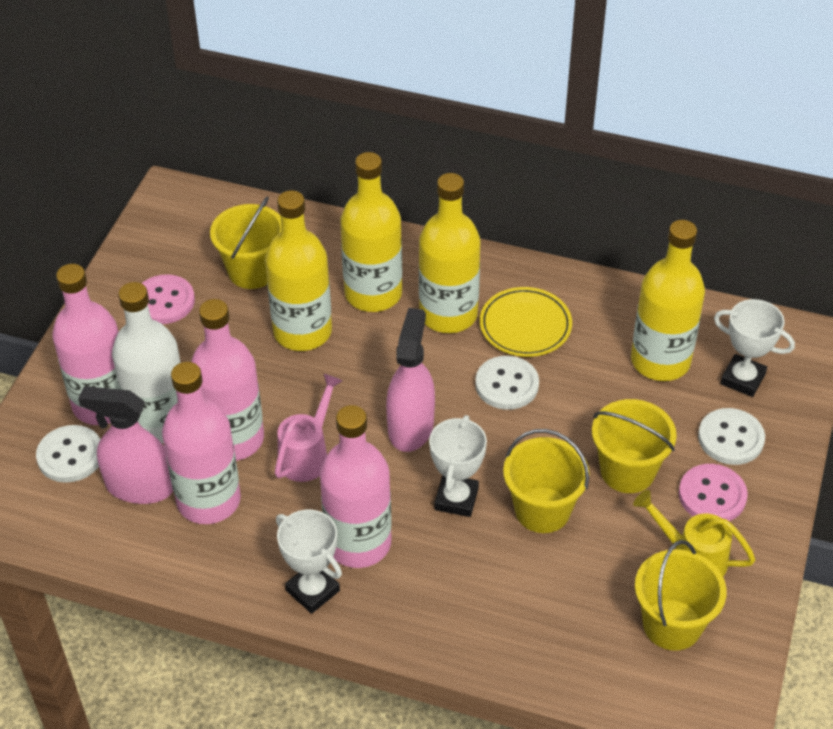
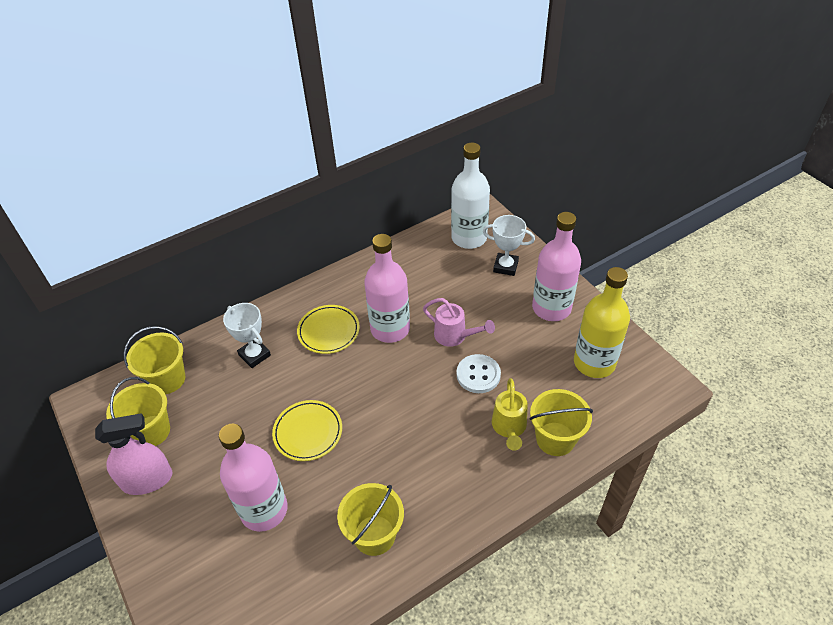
pink bottle: [52,264,119,425] [162,362,241,524] [191,299,264,461] [320,405,392,568] = 4 -> [219,423,288,532] [364,234,410,343] [532,212,581,321] = 3
pink button: [141,274,195,324] [679,464,748,521] = 2 -> none = 0
pink spray bottle: [78,386,173,504] [386,308,435,452] = 2 -> [95,413,173,495] = 1
white button: [36,425,101,483] [475,356,539,410] [698,408,765,465] = 3 -> [456,354,501,393] = 1
white trophy: [276,510,342,614] [429,415,487,517] [714,299,795,397] = 3 -> [223,303,271,368] [483,215,535,276] = 2
yellow bottle: [265,190,332,351] [340,152,402,312] [419,173,481,333] [631,220,705,381] = 4 -> [574,267,630,378] = 1
yellow plate: [480,287,572,357] = 1 -> [272,400,342,461] [297,305,360,354] = 2

